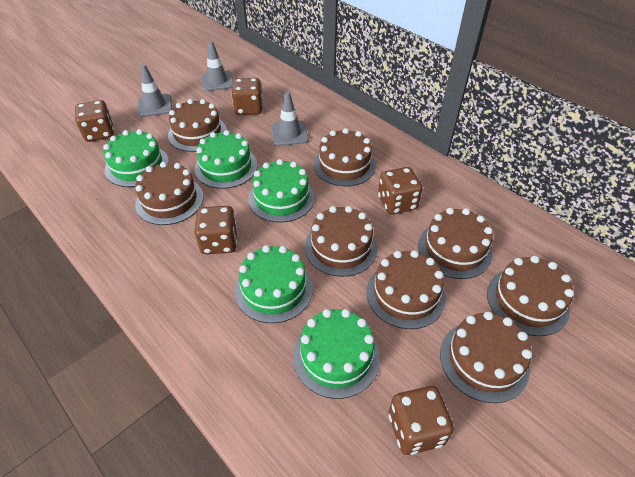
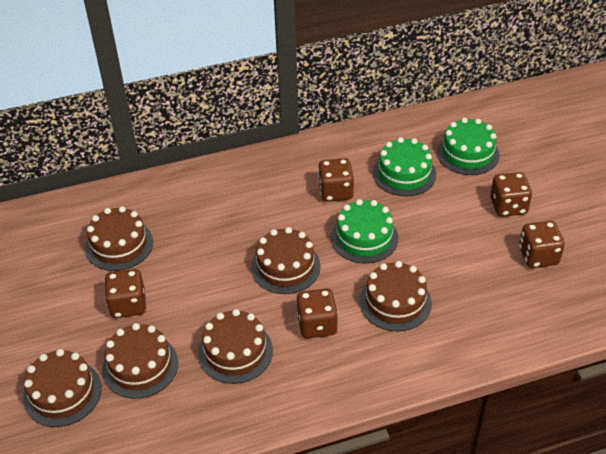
brown cake: [135,162,204,225] [168,99,227,152] [305,206,378,277] [314,128,376,186] [366,250,446,329] [418,208,493,279] [440,311,532,403] [487,256,574,336] = 8 -> [23,349,102,427] [85,206,153,271] [102,323,178,399] [198,309,273,384] [251,227,321,294] [360,261,432,331] = 6
green cake: [103,129,169,187] [195,130,257,189] [235,245,313,323] [248,159,315,223] [293,309,380,399] = 5 -> [331,199,398,264] [373,137,436,196] [437,118,500,175] = 3
grey traffic cone: [138,64,172,117] [201,41,233,91] [271,91,309,146] = 3 -> none = 0

